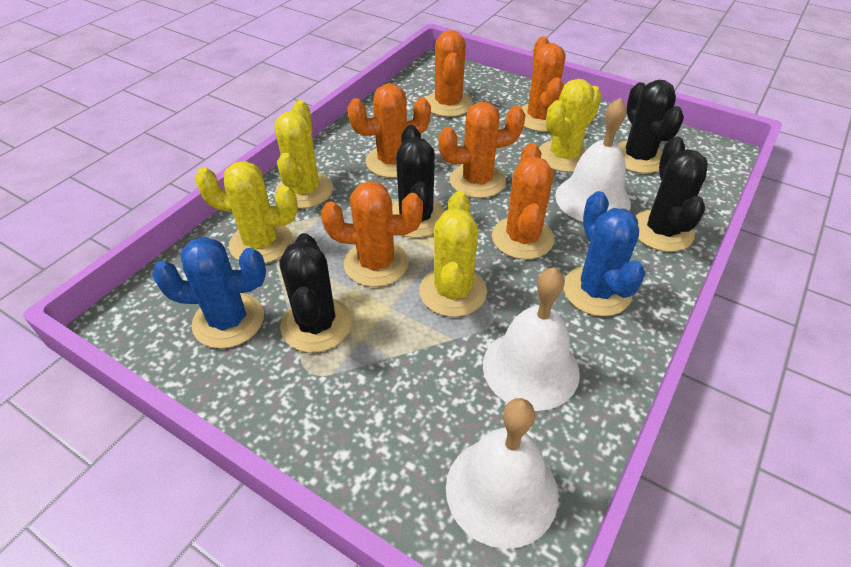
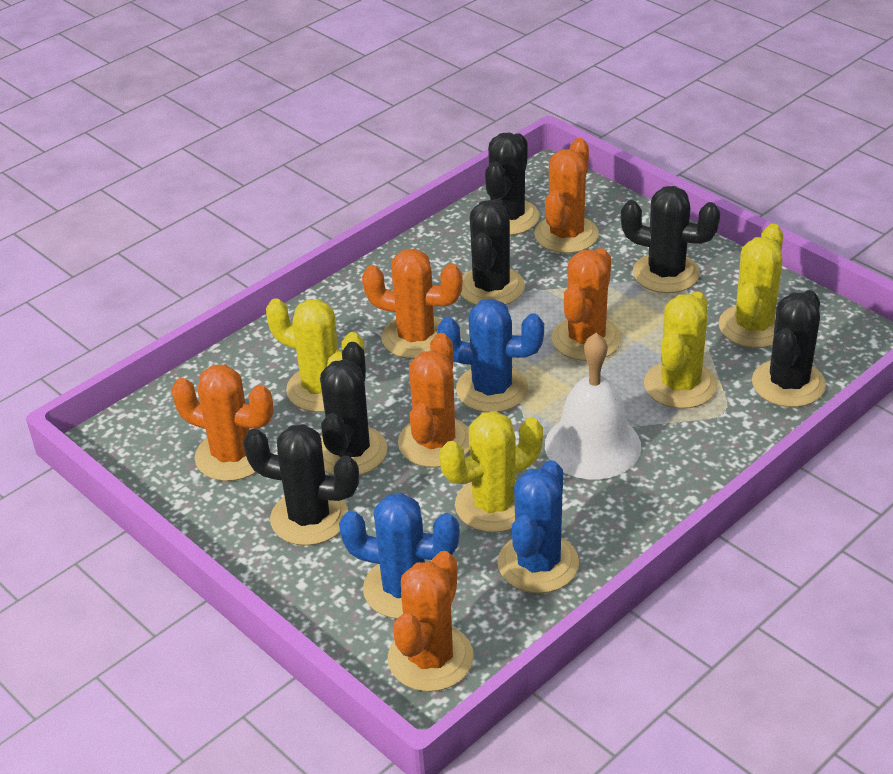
black cactus: [279,233,352,353] [392,125,445,238] [618,80,684,173] [635,136,708,252] = 4 -> [243,424,359,546] [320,342,387,475] [461,199,525,305] [485,133,539,235] [621,186,720,293] [752,290,826,407] = 6
blue cactus: [152,237,266,349] [563,191,645,316] = 2 -> [339,493,460,619] [437,299,544,412] [498,460,579,593] = 3
white bell: [446,398,558,549] [483,267,580,411] [555,98,631,222] = 3 -> [545,333,641,480] = 1

